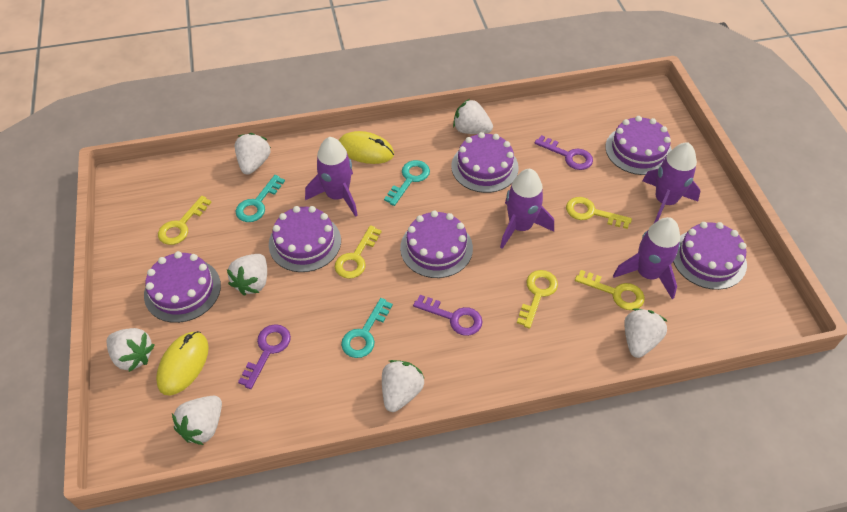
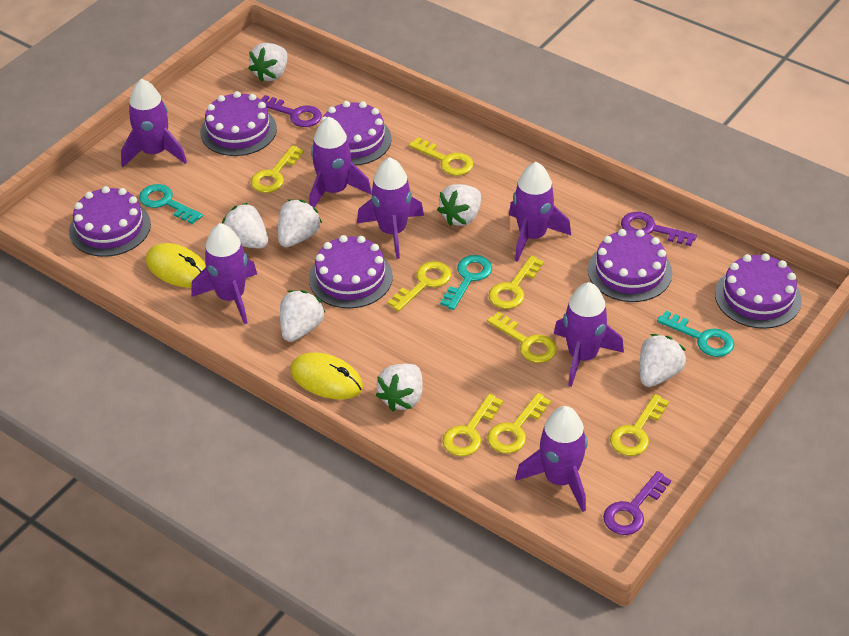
purple rocket: [305,137,358,217] [500,169,554,249] [613,217,680,299] [642,142,701,223] = 4 -> [121,79,187,167] [191,223,257,324] [309,116,372,208] [357,157,424,259] [509,162,571,262] [516,406,588,512] [554,282,624,387] = 7
yellow key: [158,196,212,245] [335,225,382,279] [517,270,558,329] [566,197,632,229] [575,270,645,310] = 5 -> [251,145,304,193] [388,261,451,312] [409,137,473,176] [443,394,503,456] [487,312,557,363] [487,393,551,454] [489,255,544,309] [610,394,669,456] = 8

